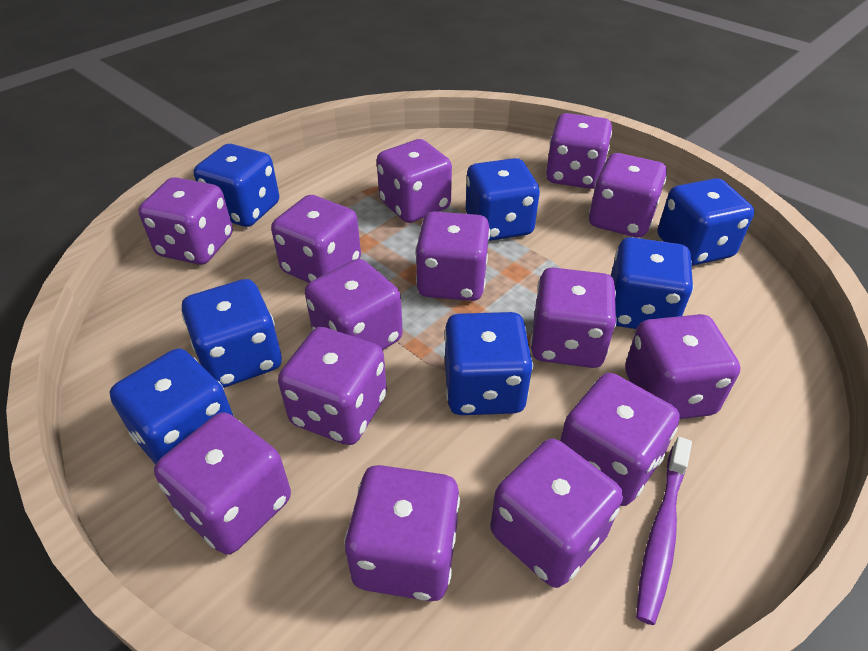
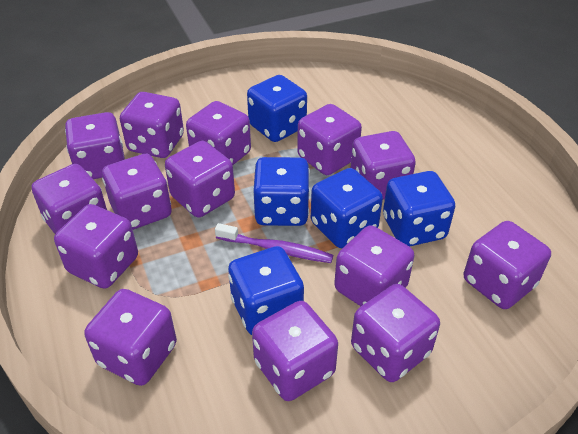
blue dice: [110,348,234,464] [182,279,282,388] [194,144,279,227] [444,312,533,415] [466,158,540,241] [611,237,693,329] [658,178,754,266] = 7 -> [228,246,304,335] [247,75,307,142] [253,157,310,226] [311,168,383,248] [383,171,455,247] = 5

